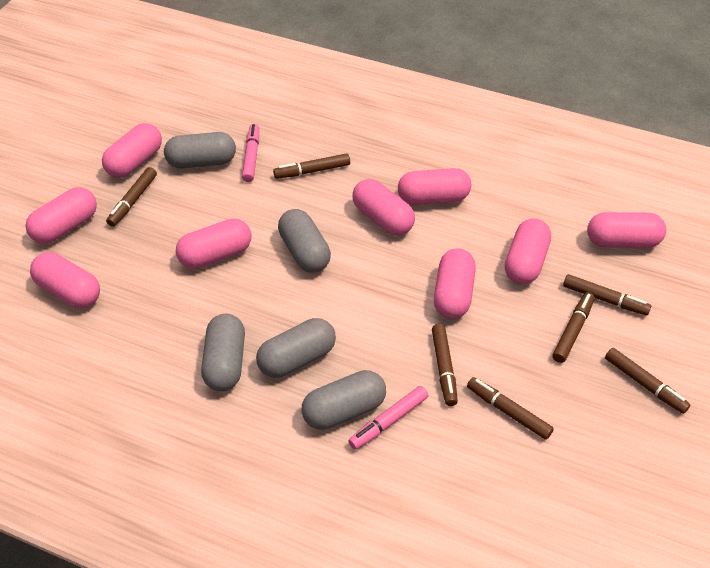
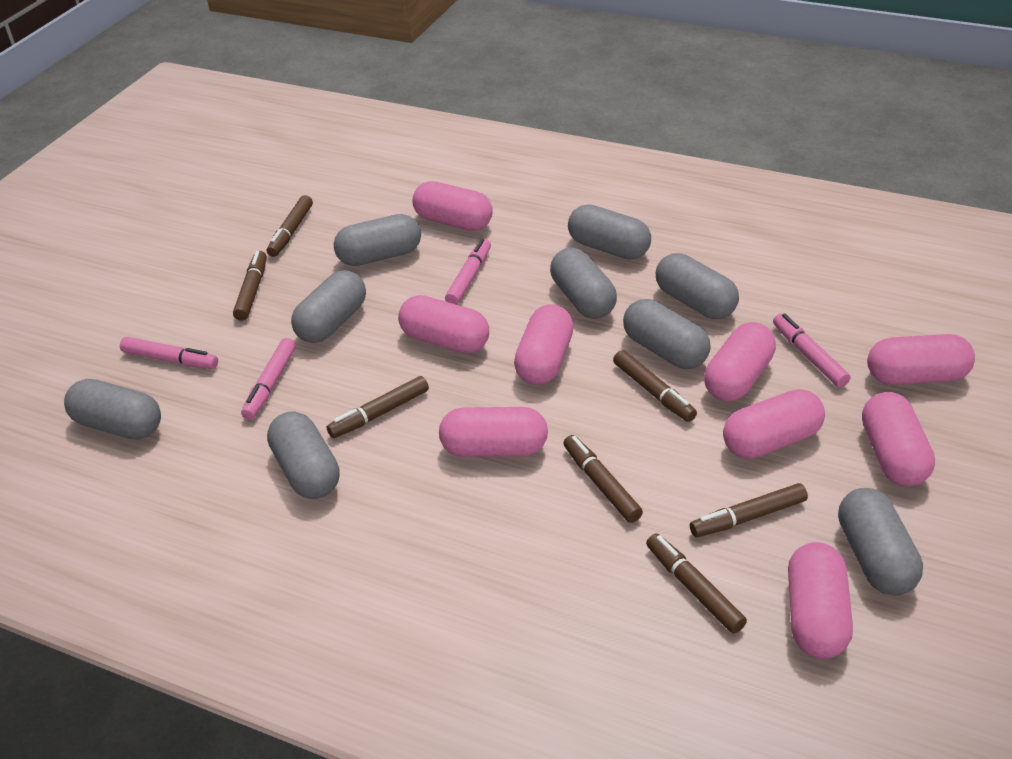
grey capsule: [164,132,236,168] [201,314,245,391] [256,318,336,378] [278,209,331,273] [301,370,386,430] = 5 -> [64,379,161,439] [267,412,340,499] [291,270,366,343] [334,214,421,266] [550,248,617,319] [568,204,651,260] [623,299,711,369] [656,253,739,319] [838,488,923,595] = 9
pink marker: [242,124,259,182] [349,386,428,450] = 2 -> [120,337,218,369] [241,338,296,420] [445,238,491,305] [773,313,851,387] = 4

